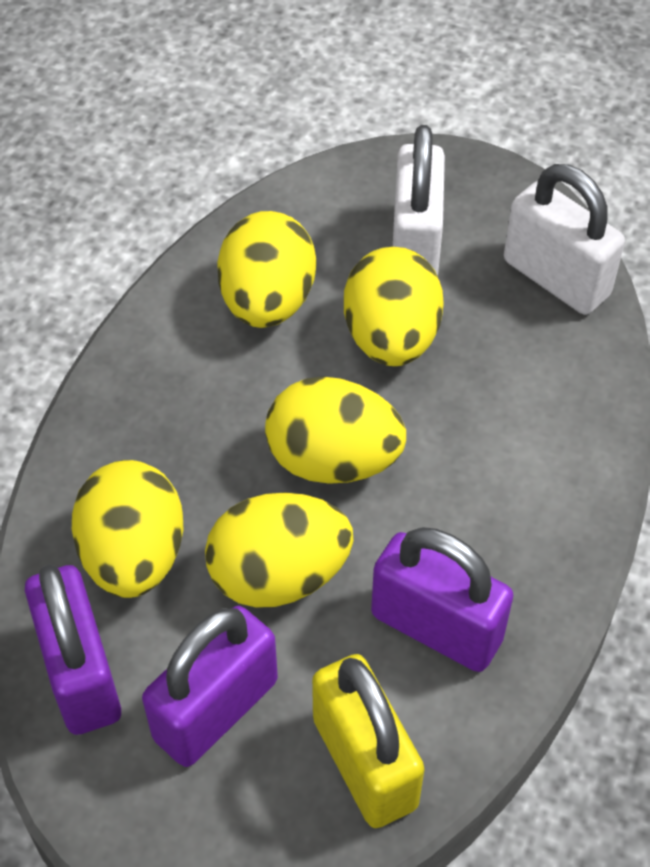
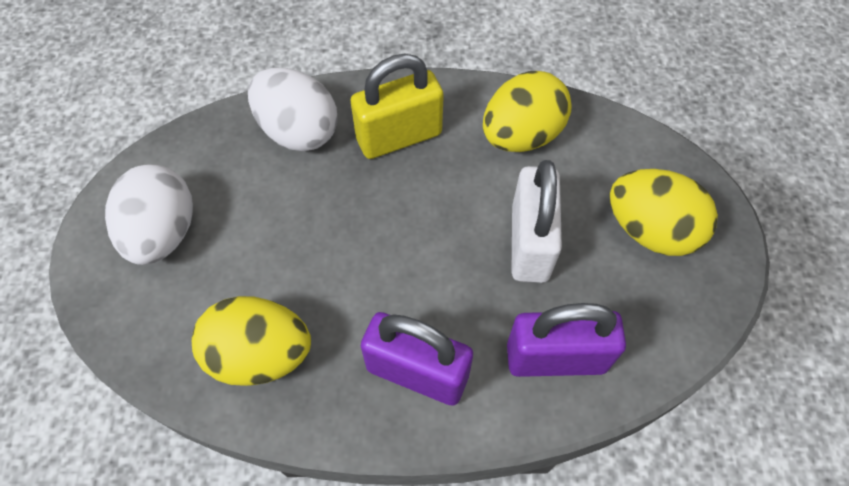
purple padlock: [25,564,121,735] [142,606,278,767] [371,527,514,672] = 3 -> [361,312,473,406] [507,303,626,377] = 2
white egg: none = 0 -> [105,164,193,265] [248,68,338,152] = 2
white padlock: [393,125,445,276] [504,164,625,315] = 2 -> [512,160,562,283] = 1
yellow egg: [72,460,184,598] [205,492,353,608] [217,211,316,328] [265,377,406,484] [344,247,444,366] = 5 -> [192,296,311,386] [483,71,572,152] [610,169,718,256] = 3

